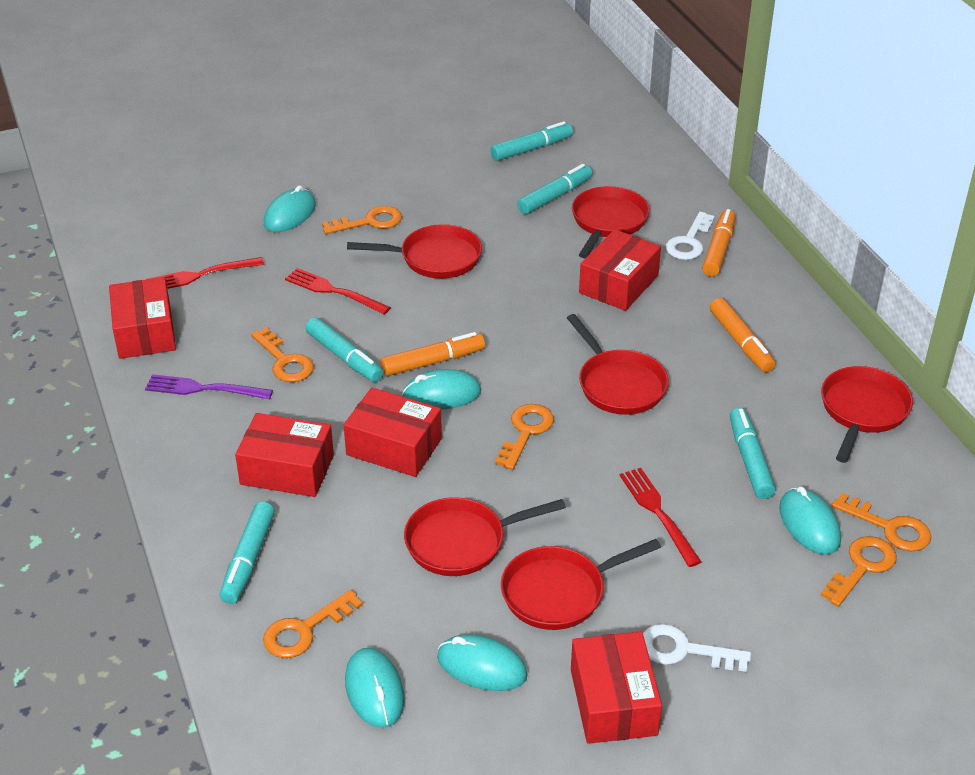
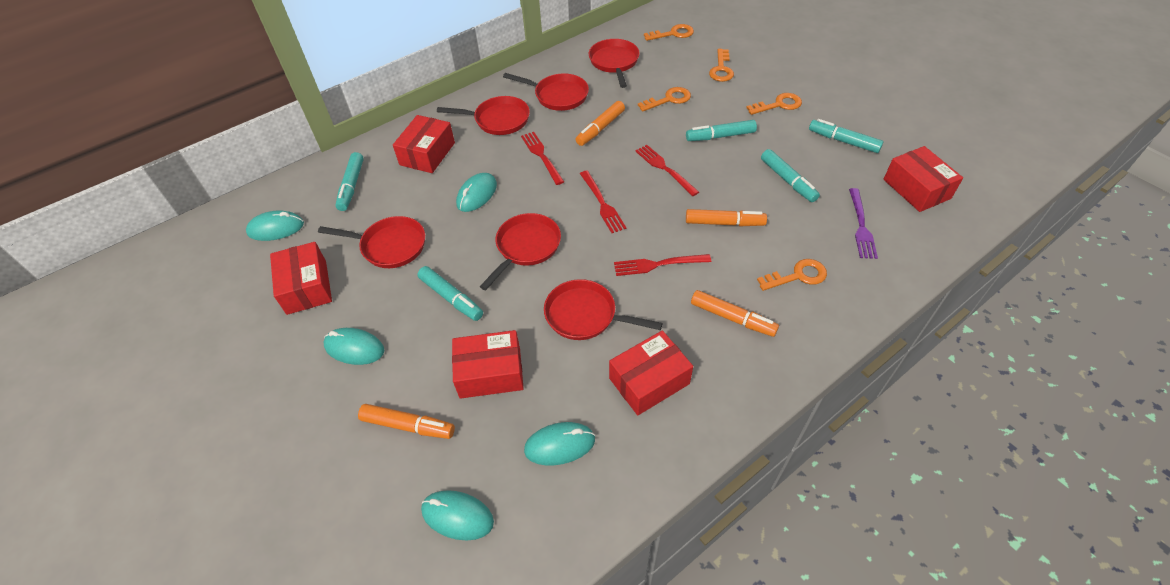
orange key: [251,328,314,382] [263,590,363,658] [322,206,402,234] [495,404,554,470] [821,536,897,607] [832,493,932,552] = 6 -> [638,87,691,111] [644,24,694,41] [709,49,734,82] [746,93,802,115] [757,259,827,291] = 5
orange marker: [381,332,485,376] [702,209,736,277] [710,298,776,373] = 3 -> [358,404,455,439] [576,101,625,146] [686,209,767,226] [691,290,779,337] = 4
red fork: [146,257,264,289] [285,268,391,314] [620,468,702,567] = 3 -> [521,132,564,185] [580,171,626,233] [614,254,711,276] [635,145,699,196] = 4
white key: [643,624,751,672] [666,212,715,260] = 2 -> none = 0

